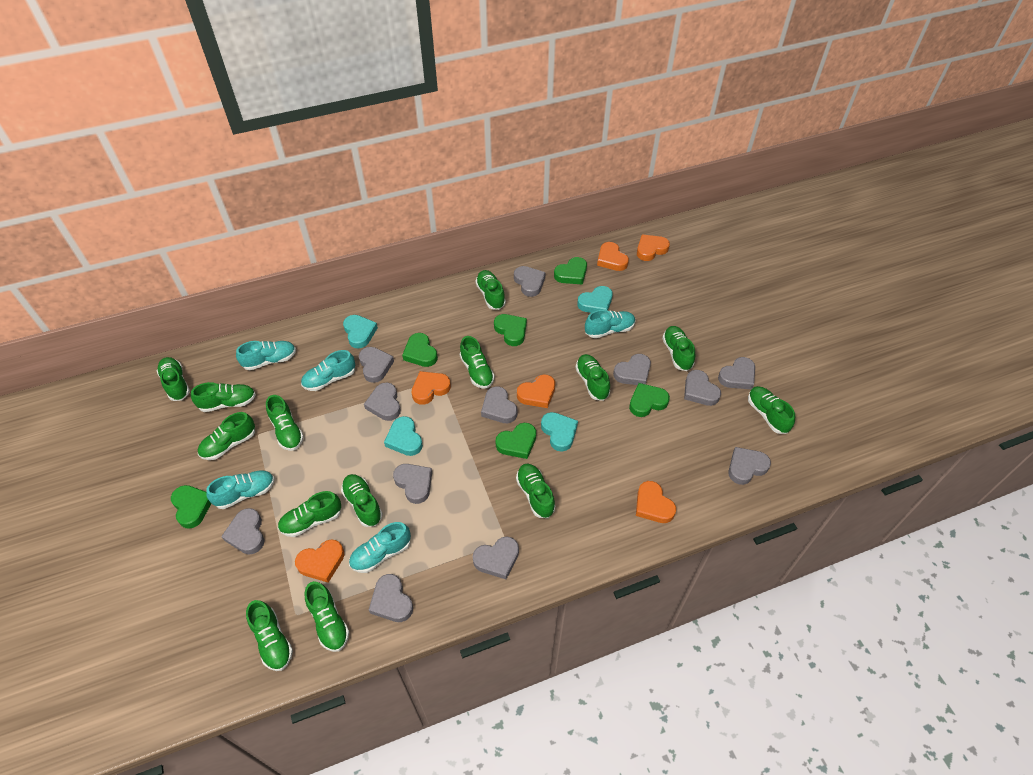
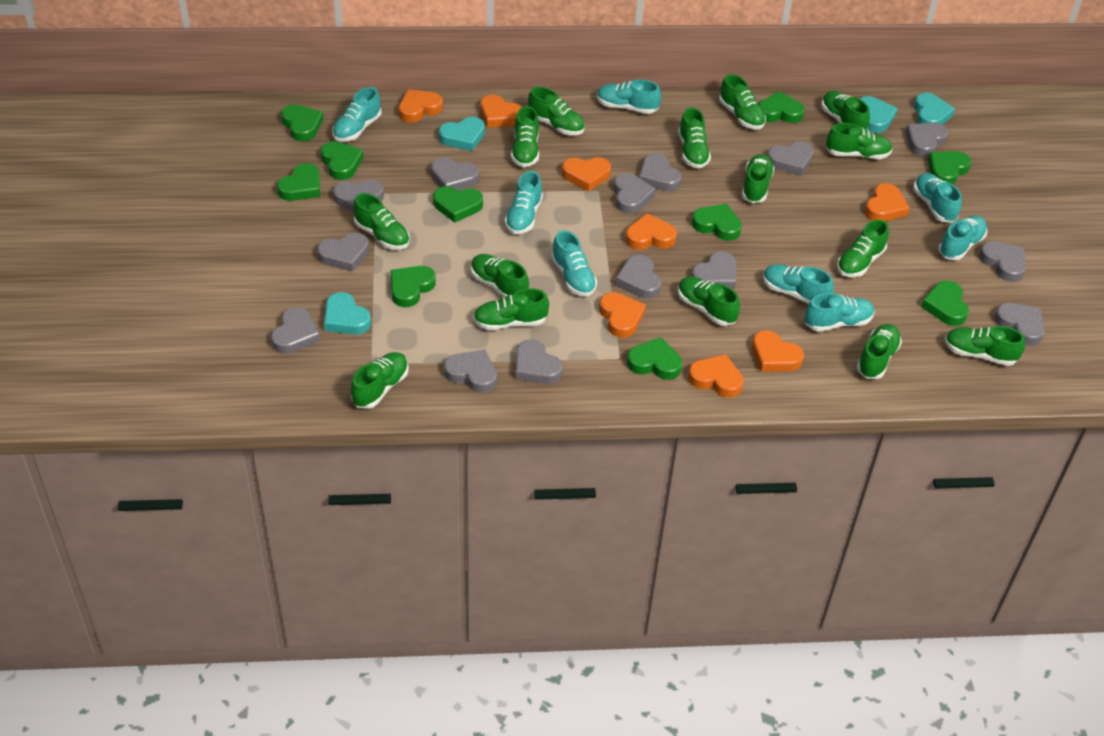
green heart: [171,485,211,529] [402,333,438,367] [494,314,527,346] [495,423,536,459] [554,257,587,285] [629,383,670,417] = 6 -> [277,163,320,201] [281,105,324,142] [321,141,364,180] [391,266,436,307] [433,186,483,223] [627,337,682,380] [692,204,742,241] [759,91,805,123] [921,281,969,326] [928,151,971,185] = 10
green shoe: [157,357,190,401] [191,382,256,412] [198,412,255,460] [246,600,293,671] [266,395,304,451] [278,491,341,537] [305,581,349,652] [341,474,383,527] [460,336,495,389] [475,270,506,310] [516,463,555,518] [575,354,610,401] [662,326,695,371] [748,386,795,434] = 14 -> [351,352,409,409] [353,193,410,250] [471,254,529,297] [473,288,549,330] [511,106,539,167] [528,87,585,135] [678,107,711,168] [678,276,740,326] [719,74,766,129] [742,154,774,203] [821,91,870,130] [826,123,893,159] [837,220,889,277] [857,324,902,379] [945,326,1025,366] = 15
grey heart: [221,508,265,555] [359,347,394,383] [364,382,401,421] [369,574,413,622] [393,464,432,504] [473,536,519,579] [481,386,517,423] [514,266,545,297] [613,354,651,385] [684,370,721,406] [718,357,755,389] [728,447,771,485] = 12 -> [271,307,320,354] [317,233,369,272] [333,180,384,212] [431,158,479,190] [444,349,497,393] [515,339,563,384] [613,173,656,214] [615,255,661,299] [639,153,681,192] [692,251,736,289] [768,141,814,176] [905,123,948,157] [979,241,1026,282] [994,303,1045,346] = 14
orange heart: [295,539,344,583] [411,371,451,405] [517,374,555,408] [597,242,629,271] [636,481,676,523] [637,234,670,261] = 6 -> [399,89,443,123] [480,95,522,128] [562,157,611,192] [599,292,646,338] [626,213,677,250] [688,354,744,398] [752,330,804,372] [865,183,910,221] = 8
turquoise shoe: [206,470,275,509] [236,341,296,370] [301,350,355,391] [349,522,411,573] [585,310,635,338] = 5 -> [332,87,381,142] [505,171,543,234] [551,230,597,297] [597,80,661,114] [763,264,834,304] [805,293,874,332] [913,173,962,223] [938,215,987,260] = 8

